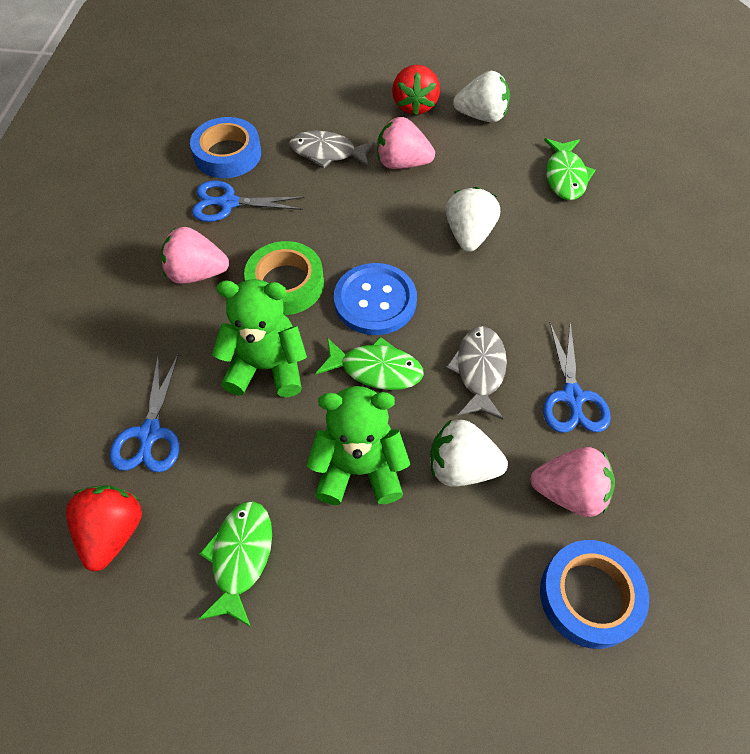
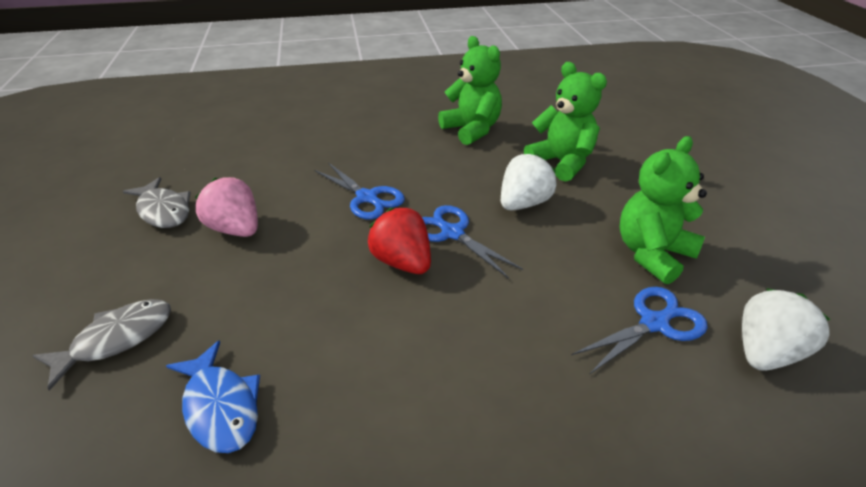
blue button: [334,263,417,335] = 1 -> none = 0
blue fish: none = 0 -> [166,340,260,453] = 1
blue tape: [190,117,261,178] [540,540,649,649] = 2 -> none = 0
green fish: [199,501,272,627] [316,337,424,390] [544,138,595,200] = 3 -> none = 0
green tape: [244,241,324,315] = 1 -> none = 0
green teddy bear: [212,279,307,397] [306,386,410,505] = 2 -> [438,36,502,145] [524,62,607,182] [619,136,707,284] = 3
pink strawberry: [161,227,229,284] [377,117,435,169] [530,447,615,517] = 3 -> [195,177,258,237] = 1
red strawberry: [66,485,142,572] [392,65,440,116] = 2 -> [368,208,431,274] = 1
white strawberry: [431,419,508,487] [446,187,500,252] [453,71,510,122] = 3 -> [501,154,557,210] [742,288,830,371] = 2

